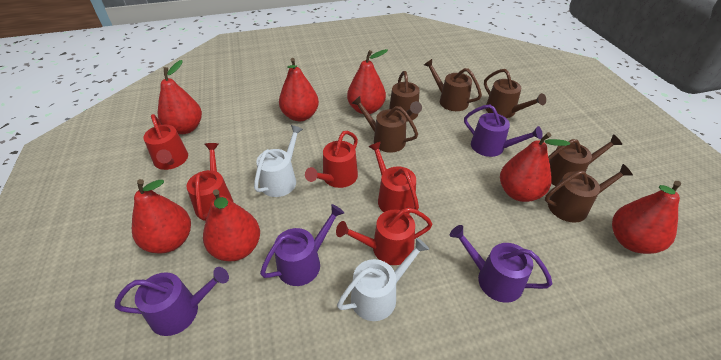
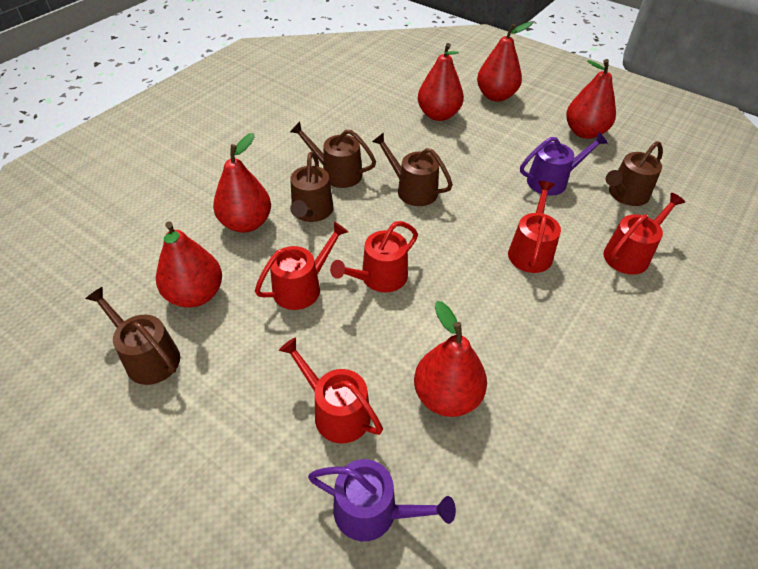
brown watering can: [351,96,418,153] [389,71,422,122] [424,59,482,111] [484,69,546,118] [545,164,633,223] [548,134,622,186] = 6 -> [85,287,180,385] [290,121,376,188] [290,152,333,222] [372,132,453,206] [606,141,663,206] = 5
purple watering can: [114,267,229,336] [260,204,344,286] [450,225,552,303] [464,105,543,157] = 4 -> [308,459,456,541] [520,132,608,196] = 2
red pear: [132,179,191,254] [158,60,202,134] [203,189,260,261] [279,58,319,121] [347,49,388,114] [500,132,570,202] [612,181,681,254] = 7 -> [156,222,222,308] [213,133,271,233] [414,301,487,417] [418,43,464,121] [477,22,533,102] [566,59,616,139] = 6
white watering can: [254,125,303,197] [337,238,429,321] = 2 -> none = 0

